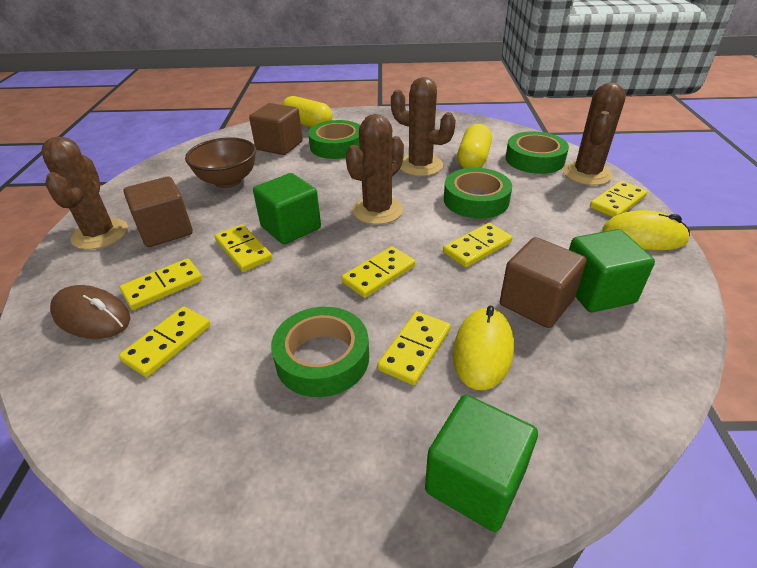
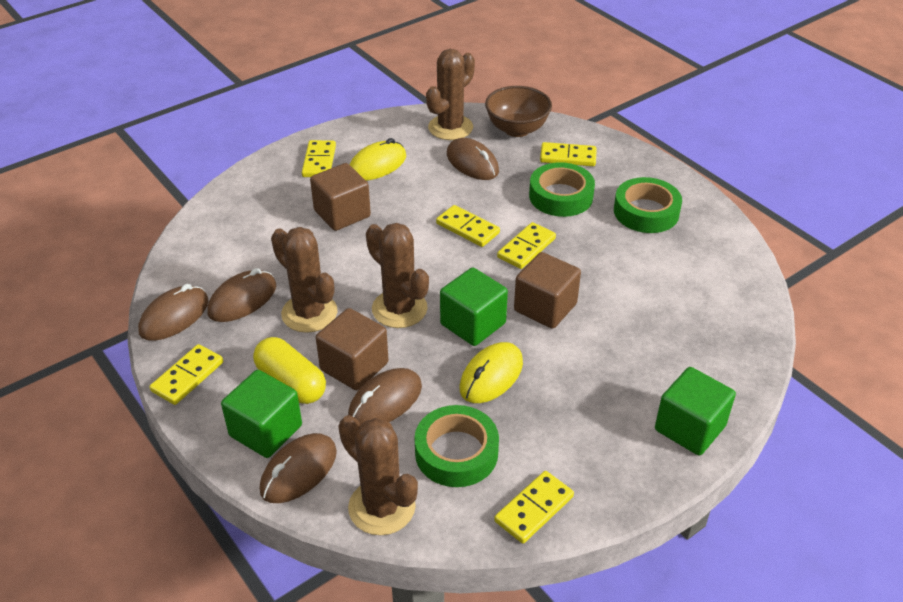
brown mouse: [50,285,130,339] = 1 -> [138,284,209,341] [207,268,276,322] [260,433,337,503] [348,368,422,426] [447,138,499,180] = 5
green tape: [271,307,369,397] [308,120,360,159] [444,168,512,219] [506,131,569,174] = 4 -> [414,405,499,487] [529,162,595,217] [614,177,682,233] = 3
yellow capsule: [282,96,332,127] [457,124,492,169] = 2 -> [253,337,326,404] = 1
yellow domino: [119,307,211,377] [120,258,203,310] [215,224,272,272] [341,246,415,298] [377,311,451,385] [443,223,513,267] [590,181,647,217] = 7 -> [149,344,223,405] [302,140,336,177] [436,205,500,247] [494,471,574,544] [497,222,556,269] [540,142,597,166] = 6

